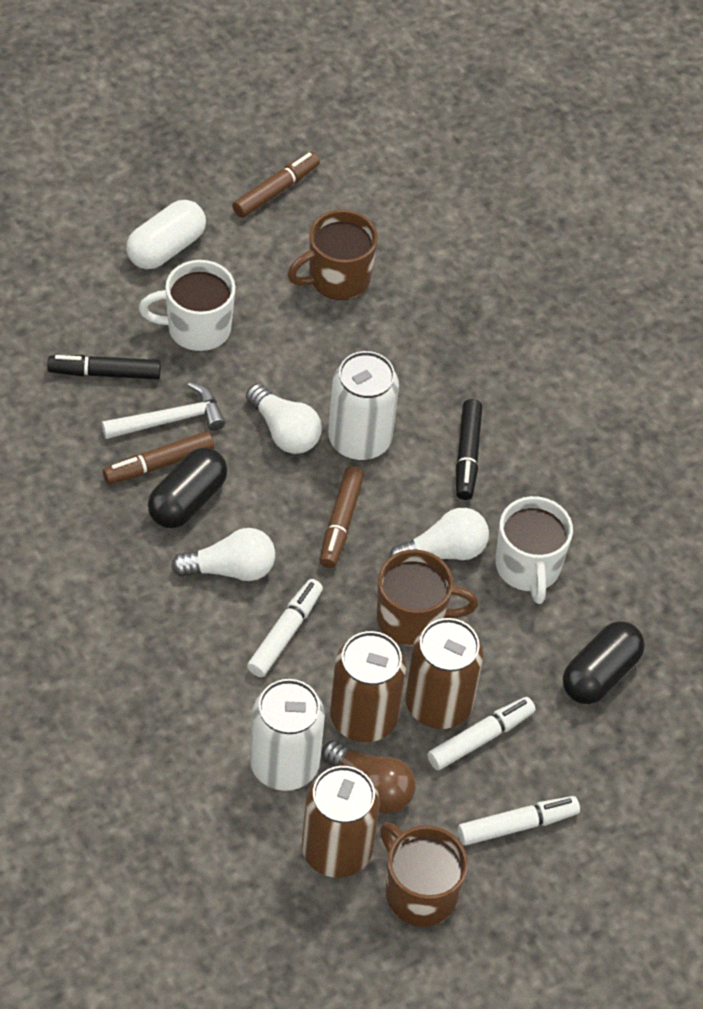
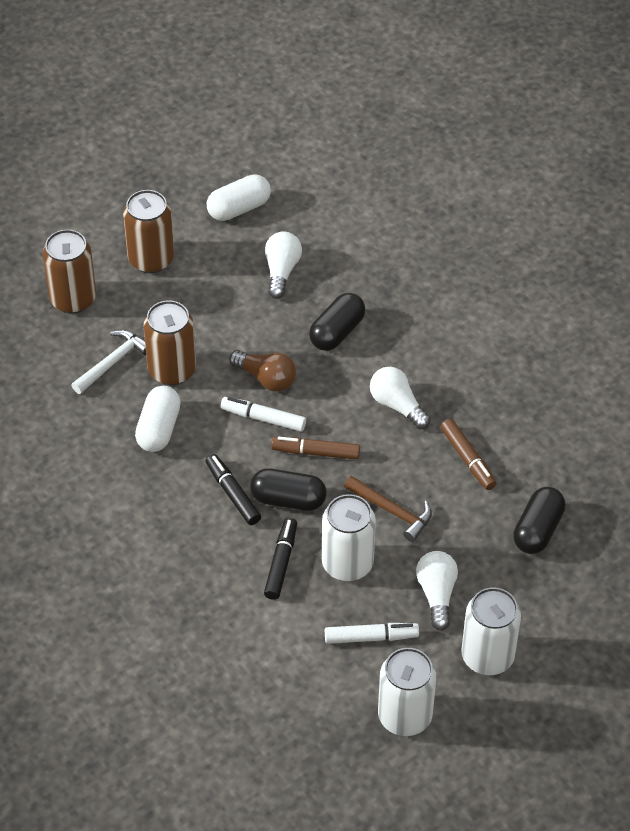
black capsule: [148,447,228,528] [563,621,645,704] = 2 -> [250,468,327,511] [309,293,366,351] [513,487,566,554] = 3
brown hammer: none = 0 -> [344,476,432,542] = 1
brown marker: [103,431,214,484] [232,152,320,218] [320,466,364,568] = 3 -> [271,437,360,460] [440,419,497,490] = 2
brown mug: [287,210,378,300] [377,550,479,646] [380,822,468,927] = 3 -> none = 0
white can: [250,679,325,791] [328,351,399,460] = 2 -> [322,494,376,581] [378,648,436,736] [461,587,521,675] = 3
white capsule: [126,200,206,269] = 1 -> [135,386,181,452] [207,174,271,221] = 2
white marker: [247,579,323,677] [427,697,535,770] [458,796,580,845] = 3 -> [221,397,306,432] [325,623,419,644] = 2
white mug: [139,260,235,352] [495,496,573,604] = 2 -> none = 0

